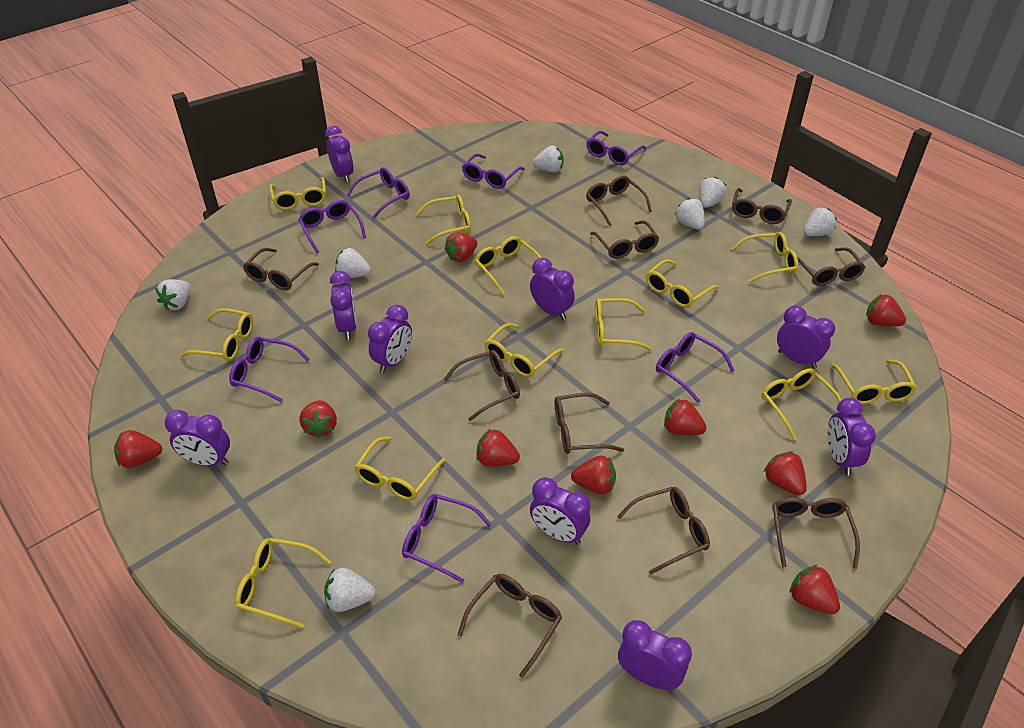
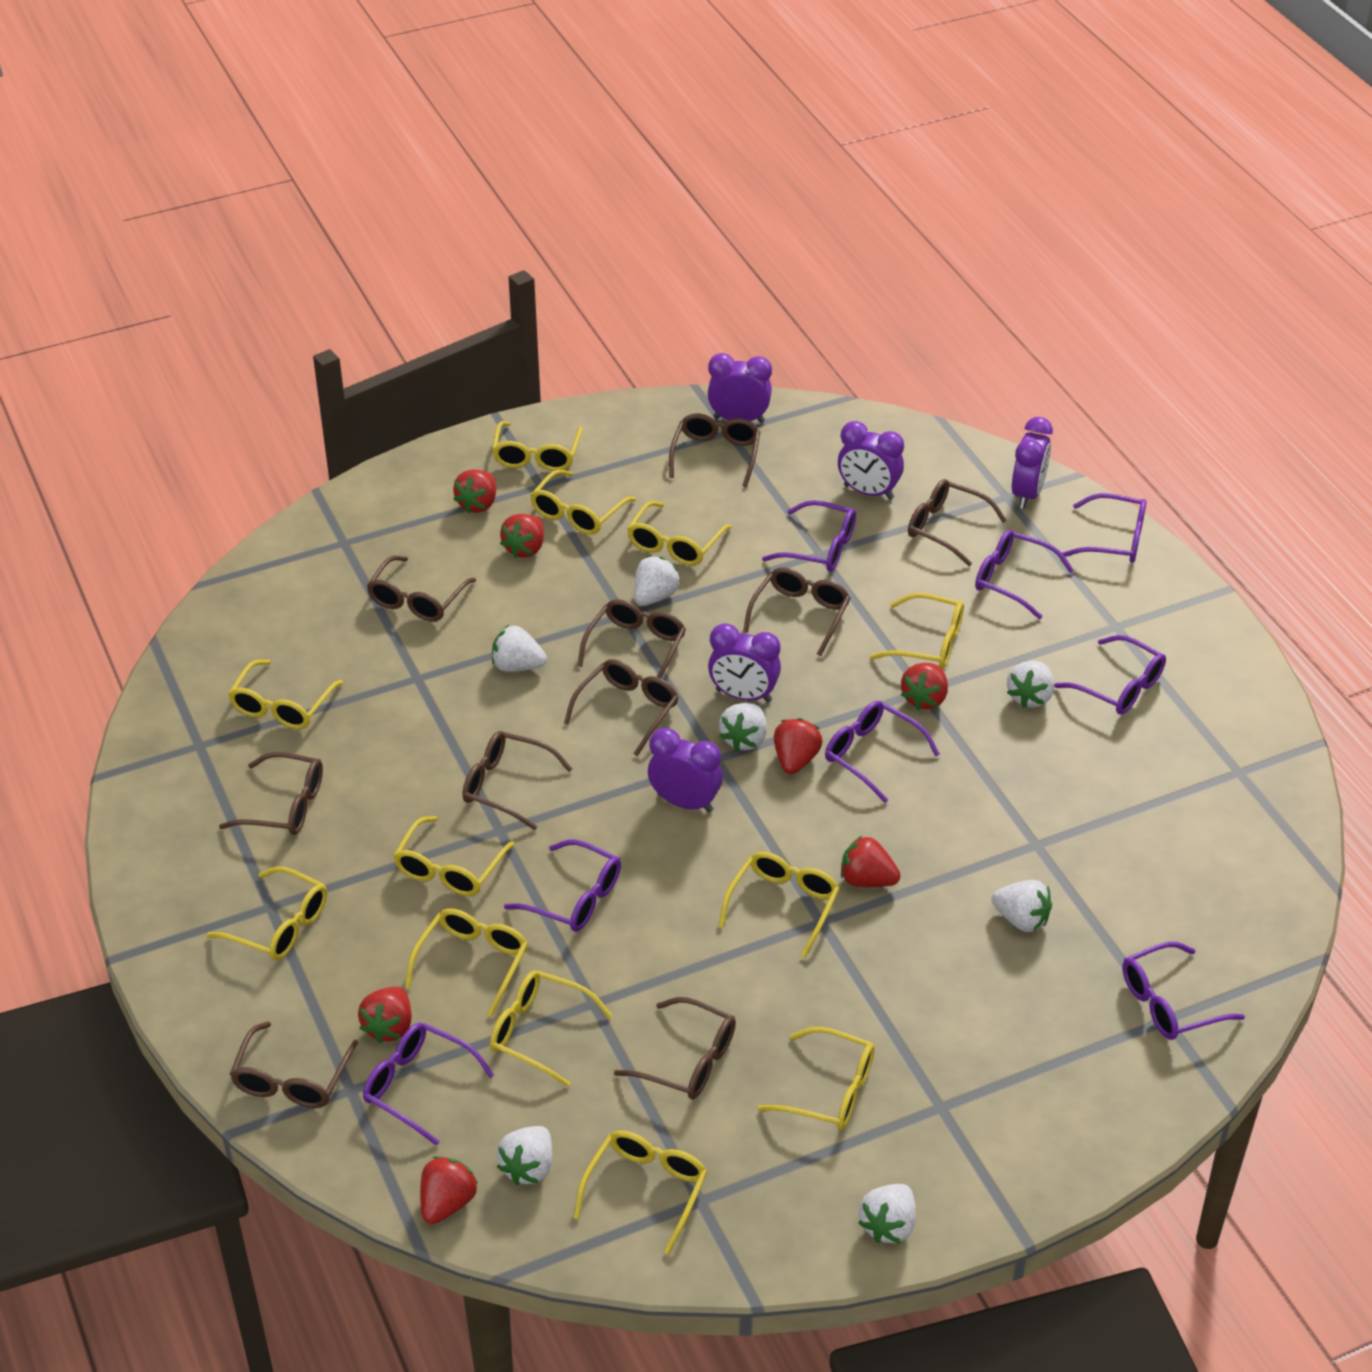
purple clock: [165,410,230,466] [325,126,354,183] [330,271,357,340] [368,305,412,373] [530,258,575,320] [530,477,590,545] [618,620,692,690] [777,306,835,368] [827,398,876,475] = 9 -> [648,728,723,813] [708,353,772,423] [708,623,781,702] [838,421,904,500] [1012,417,1053,509] = 5
purple glasses: [229,337,310,402] [298,200,366,253] [347,167,410,219] [402,494,492,583] [462,153,525,189] [586,131,646,165] [656,332,735,403] = 7 -> [363,1023,494,1146] [504,840,621,932] [762,500,856,571] [825,701,940,803] [975,530,1074,619] [1054,635,1166,715] [1062,493,1147,563] [1122,942,1245,1040] = 8
red strawberry: [114,430,162,468] [299,400,337,438] [445,232,477,262] [476,429,520,466] [571,455,616,495] [664,399,707,435] [764,451,807,495] [789,565,840,614] [866,294,906,326] = 9 -> [358,987,412,1044] [420,1156,478,1224] [453,470,496,513] [500,514,544,558] [774,718,823,774] [841,836,901,887] [901,663,948,710] = 7

